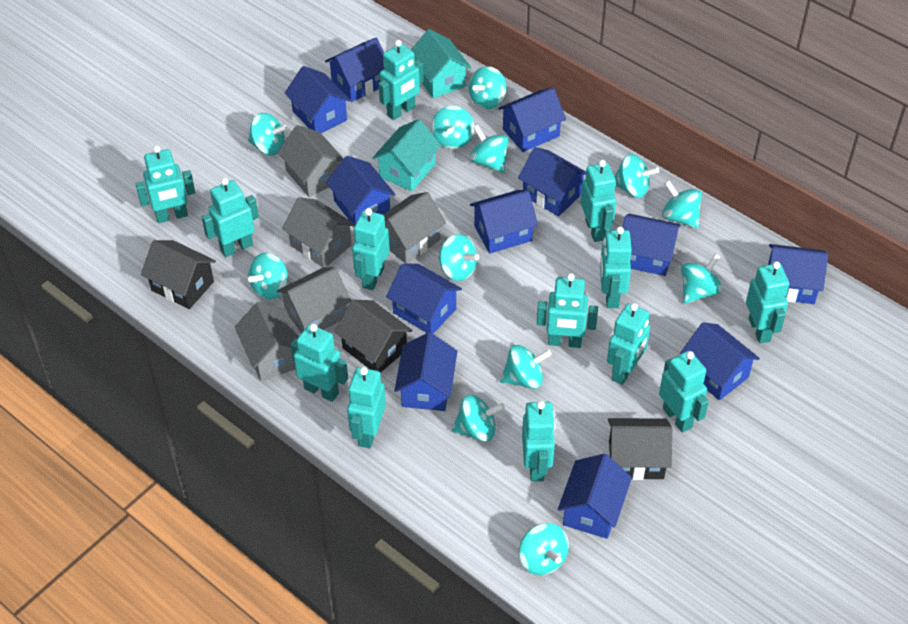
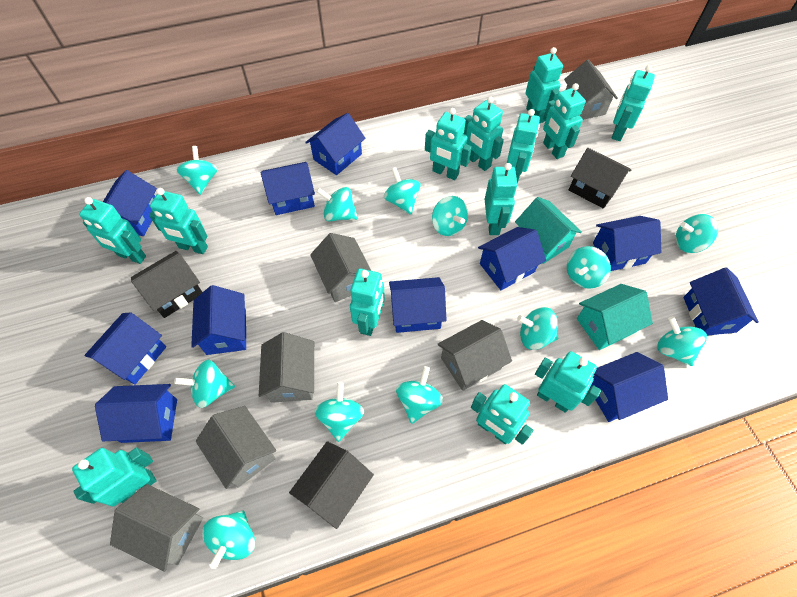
blue house: [285,66,351,133] [325,38,385,102] [326,156,396,224] [386,263,462,334] [394,332,458,411] [470,190,538,254] [498,88,566,152] [518,147,586,217] [558,454,632,539] [623,214,681,276] [680,322,760,400] [768,244,828,304] = 12 -> [84,313,166,385] [95,384,177,443] [103,170,157,236] [191,285,246,355] [261,162,315,215] [305,113,365,175] [389,277,447,333] [478,227,546,290] [589,352,668,422] [593,216,661,271] [683,267,759,336] = 11
grey house: [235,302,299,381] [277,267,351,333] [278,125,344,197] [282,197,356,268] [383,192,446,264] = 5 -> [110,484,203,572] [196,406,276,489] [259,332,314,403] [310,233,371,302] [438,320,512,391] [564,60,618,120] = 6

